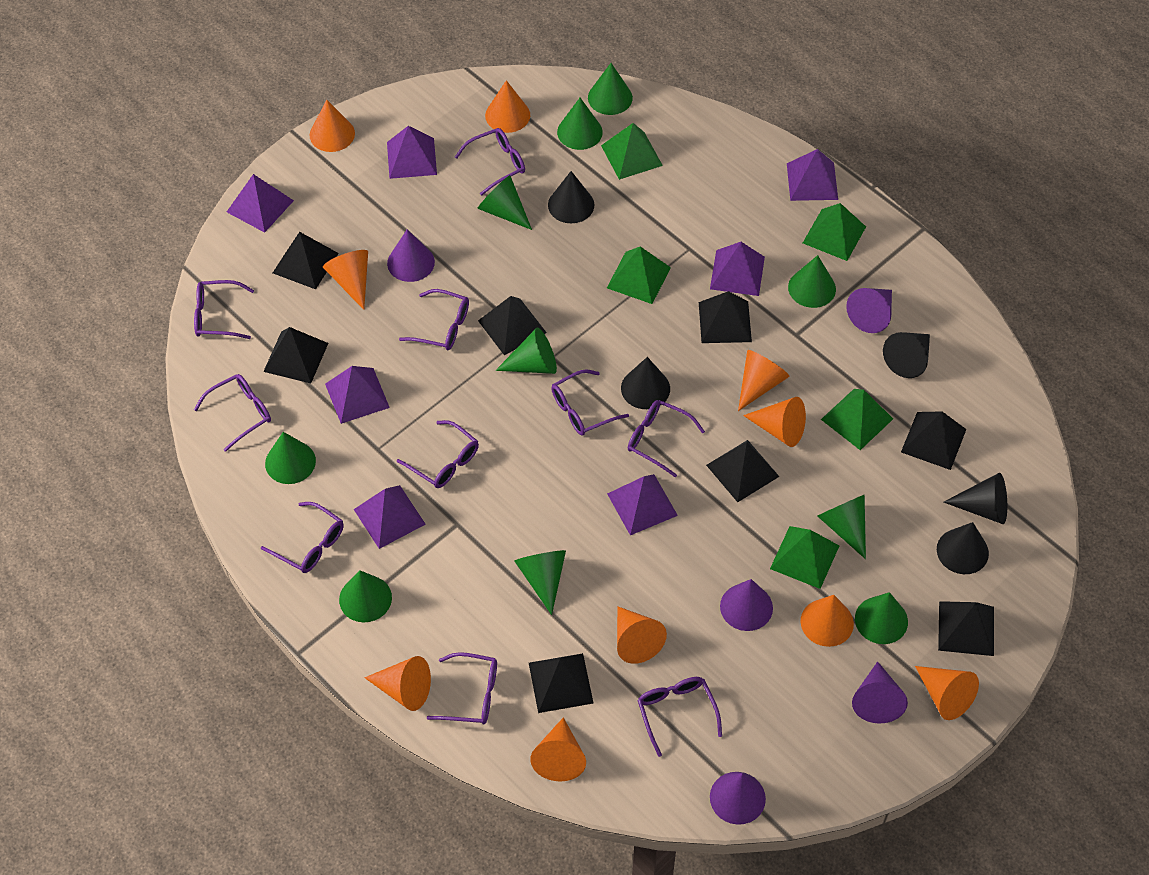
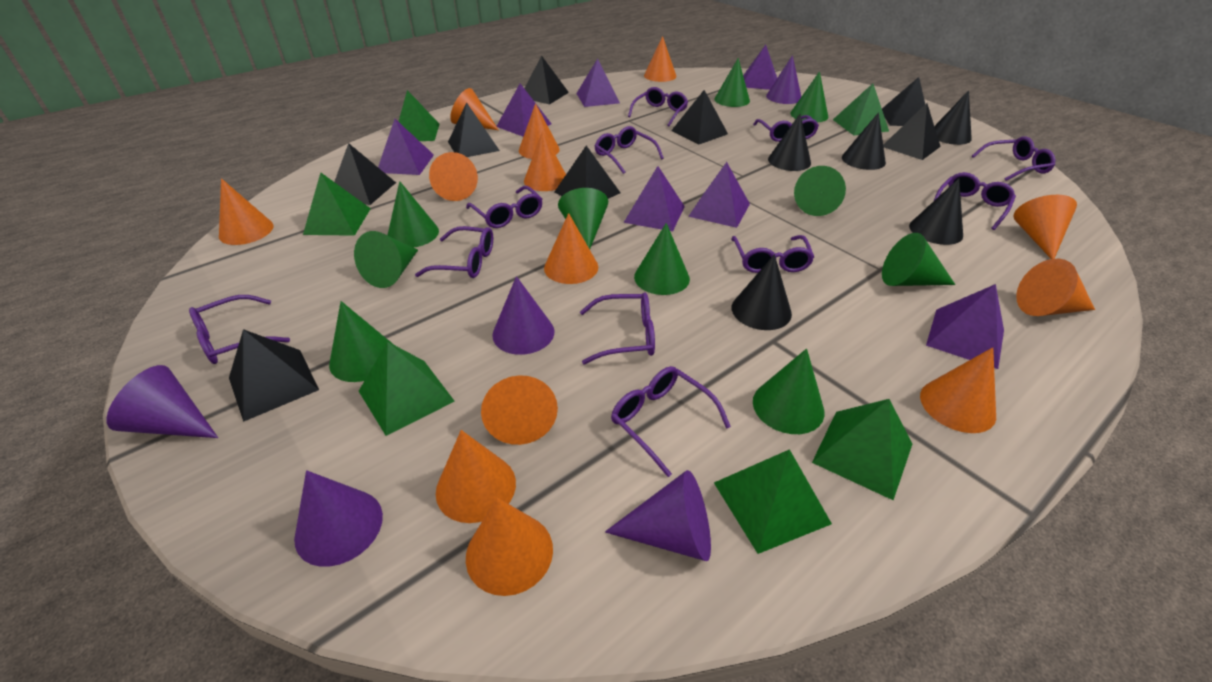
green pyramid: [601,123,663,180] [607,246,671,304] [770,526,839,589] [803,203,866,261] [821,389,893,450] = 5 -> [303,172,371,236] [359,342,455,436] [398,90,439,141] [714,449,832,554] [812,399,912,500] [833,84,889,135] = 6
orange cone: [310,100,355,152] [323,250,368,310] [364,656,431,711] [485,80,530,133] [530,717,586,782] [617,606,667,664] [738,350,789,411] [743,397,806,447] [801,595,854,647] [915,666,979,720] = 10 -> [219,178,273,245] [429,152,478,201] [436,430,516,523] [450,88,499,130] [466,498,553,596] [481,375,558,445] [519,103,560,159] [524,131,566,191] [544,213,598,284] [644,36,676,82] [920,347,996,433] [1014,195,1077,259] [1016,259,1095,316] = 13
purple glasses: [194,280,254,339] [194,374,271,452] [261,502,344,573] [397,420,479,488] [399,289,469,350] [427,652,497,725] [455,128,525,196] [551,369,629,436] [628,400,705,478] [637,677,722,757] = 10 -> [189,295,290,364] [415,226,493,278] [466,186,543,228] [580,293,655,364] [595,126,664,174] [611,366,731,477] [628,87,688,126] [731,235,814,273] [753,115,819,142] [934,172,1016,230] [972,136,1055,181] = 11

